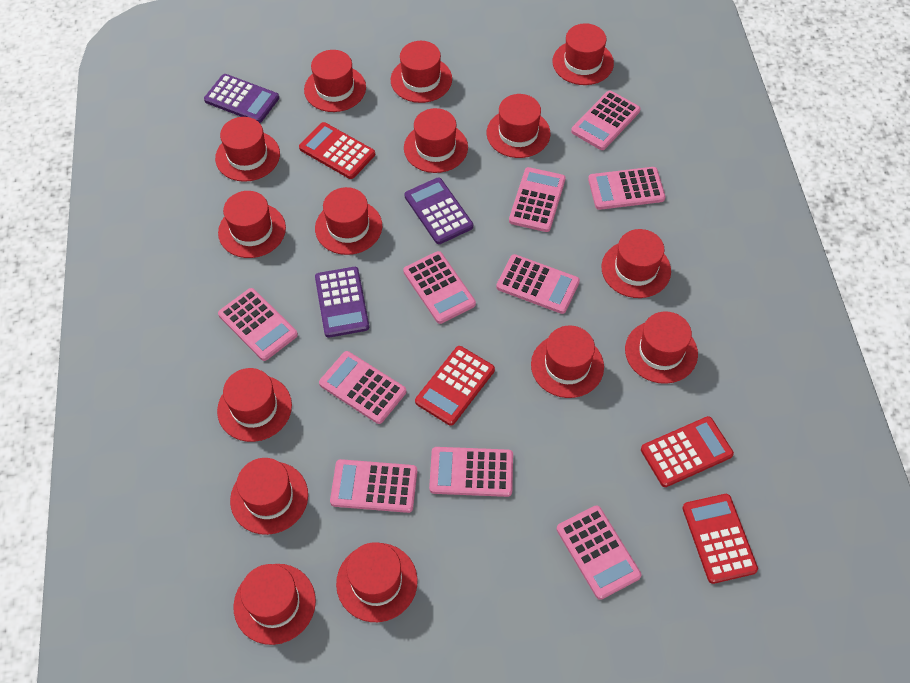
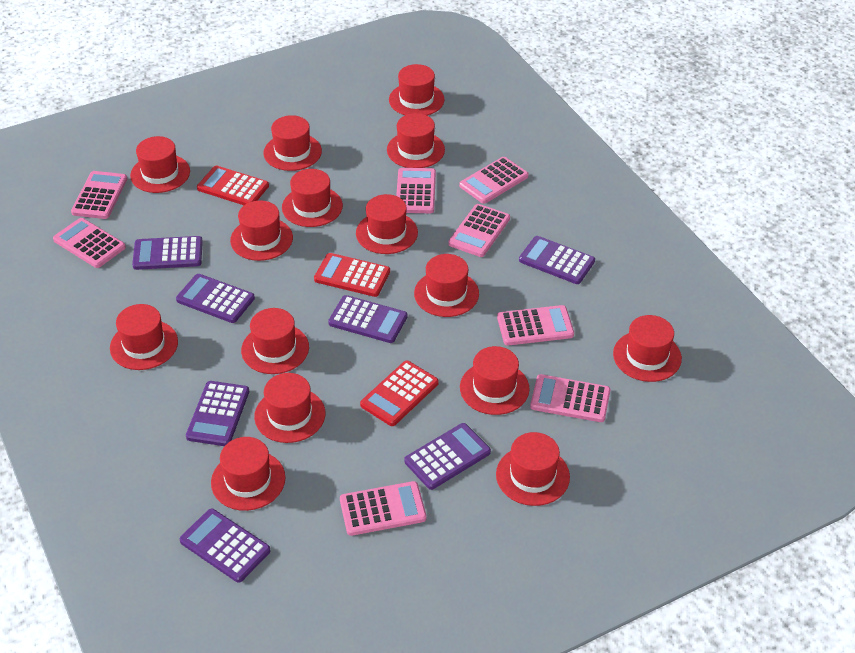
pink calculator: [218,288,298,361] [319,351,406,424] [330,459,417,513] [403,251,476,324] [429,447,513,497] [496,254,580,314] [509,167,566,232] [557,505,641,600] [571,90,640,150] [588,167,666,210] = 10 -> [53,218,126,268] [71,171,127,219] [340,481,426,536] [396,168,436,213] [448,204,510,257] [459,157,529,204] [497,305,574,346] [530,374,610,422] = 8
purple calculator: [204,74,279,123] [315,267,369,338] [404,178,473,244] = 3 -> [132,236,203,270] [176,274,255,323] [180,509,271,583] [186,381,249,446] [328,295,407,343] [404,423,491,490] [519,236,595,284] = 7
red calculator: [299,122,375,179] [415,346,495,426] [641,416,734,487] [683,494,758,584] = 4 -> [197,165,269,205] [314,253,390,297] [360,361,439,426] = 3

